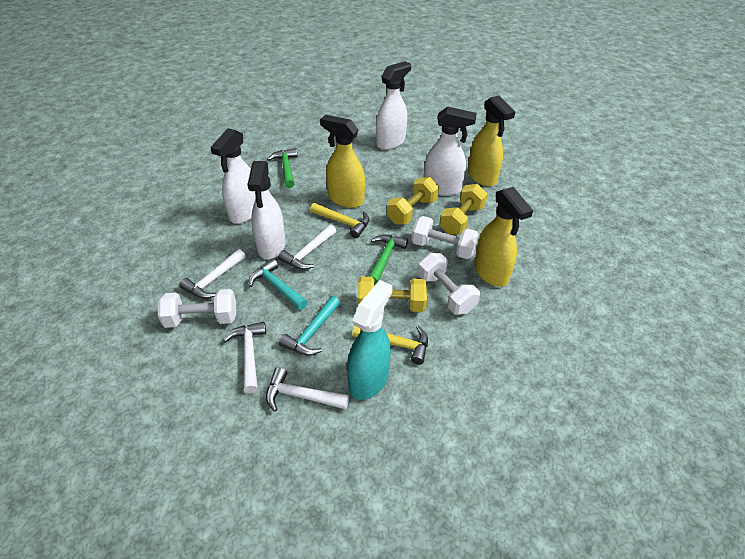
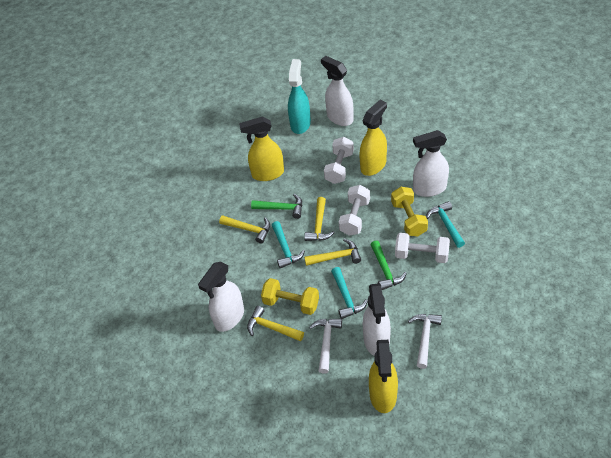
turquoise hammer: [249,258,308,310] [279,296,340,356] = 2 -> [272,221,305,268] [331,267,368,319] [426,201,465,248] = 3
white hammer: [179,249,246,299] [223,322,266,393] [266,367,349,412] [278,224,336,270] = 4 -> [309,319,342,374] [408,314,442,369] = 2
yellow dumbbell: [357,276,427,312] [387,177,439,224] [439,184,488,235] = 3 -> [261,278,319,315] [391,187,428,237] = 2
yellow hammer: [310,203,369,238] [352,326,428,365] = 2 -> [219,215,270,244] [247,306,304,341] [304,197,335,241] [304,239,361,266] = 4

